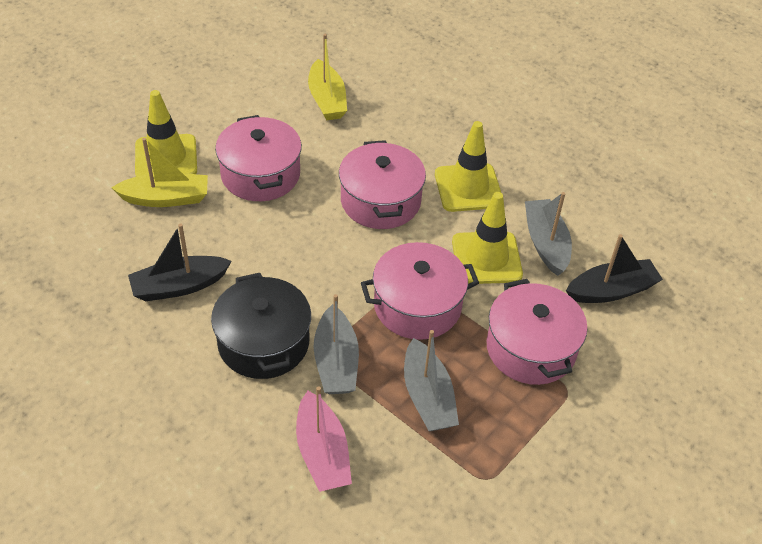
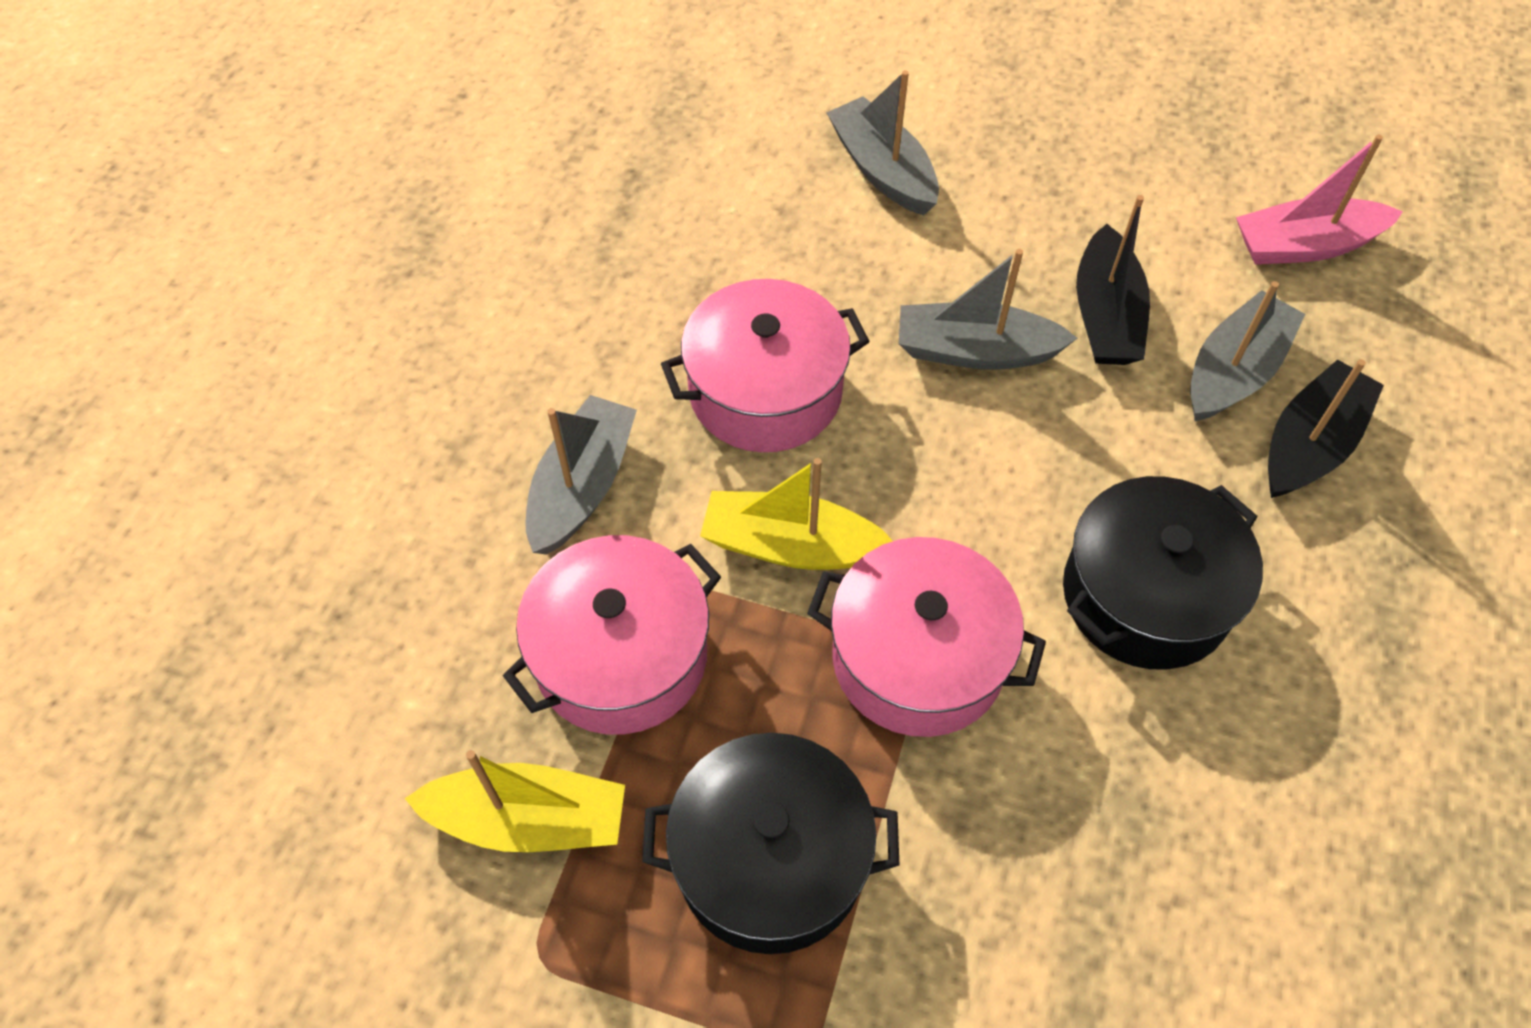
black pot: [211,273,311,379] = 1 -> [642,733,900,954] [1063,476,1263,669] = 2
grey boat: [313,294,359,394] [404,330,459,431] [525,192,572,276] = 3 -> [525,395,637,555] [826,70,939,215] [899,249,1077,370] [1190,281,1305,421] = 4
pink pot: [215,115,302,201] [339,140,426,229] [361,242,479,340] [486,279,587,385] = 4 -> [503,535,721,735] [661,279,869,452] [807,537,1046,737] = 3
yellow traffic cone: [135,90,197,177] [435,121,501,212] [452,192,523,284] = 3 -> none = 0

